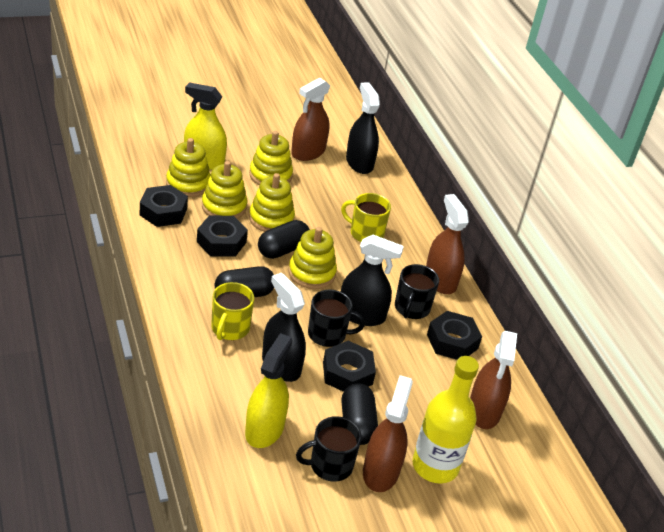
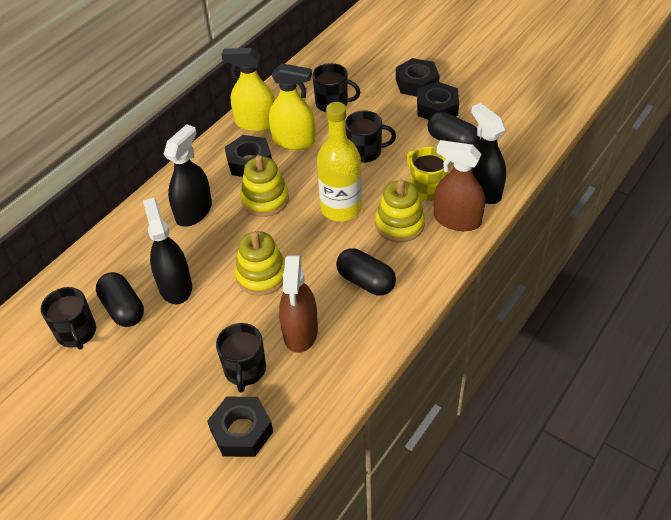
black mug: [296,416,362,482] [308,290,365,347] [395,264,439,319] = 3 -> [41,287,96,350] [216,323,266,393] [312,63,360,112] [345,110,396,163] = 4
brown spray bottle: [291,78,330,161] [363,375,413,492] [426,194,469,294] [470,331,517,429] = 4 -> [279,255,318,353] [434,140,485,231] = 2
yellow mug: [211,282,254,340] [341,193,391,242] = 2 -> [406,146,448,201] = 1
yellow stacking toy: [166,138,211,197] [202,161,247,219] [249,131,293,185] [249,173,295,232] [289,227,337,289] = 5 -> [235,231,285,296] [240,155,289,217] [375,179,425,242] = 3

